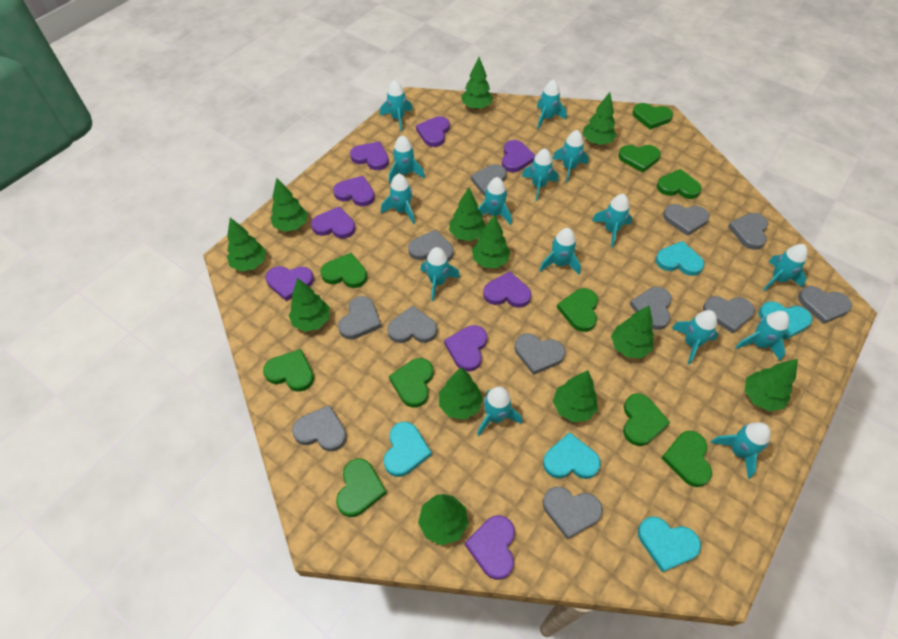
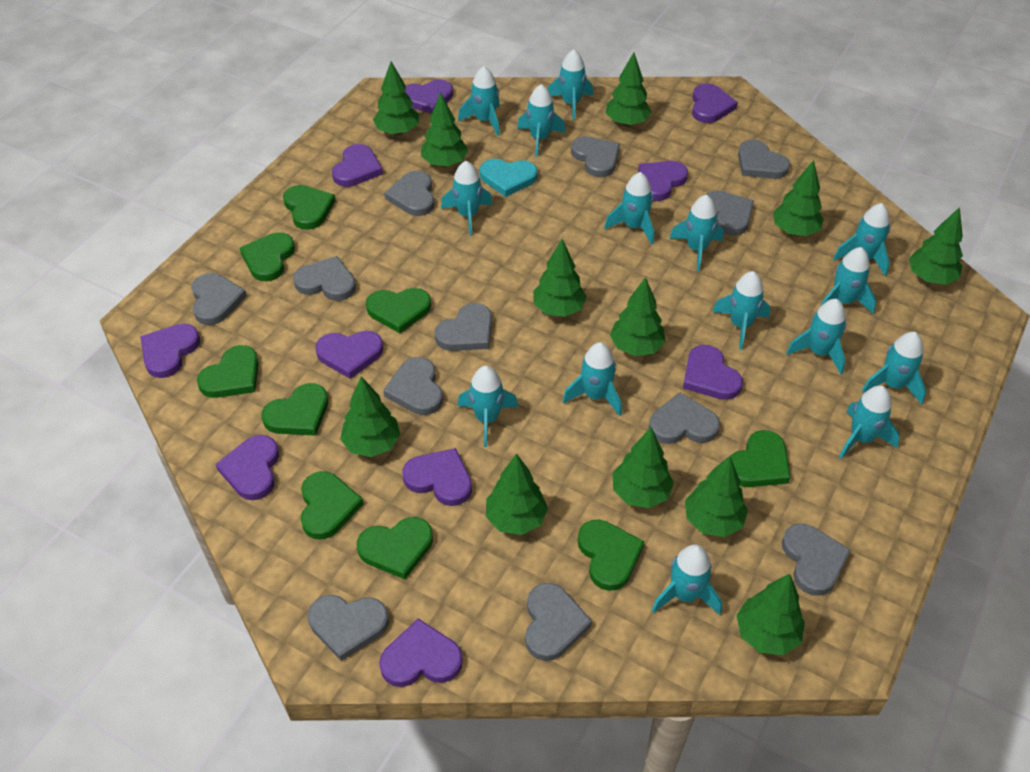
green heart: [263,349,314,392] [321,253,367,288] [336,458,387,517] [389,358,433,407] [557,288,598,332] [619,145,661,173] [623,394,670,446] [632,103,673,129] [657,169,702,199] [661,431,712,487] = 10 -> [197,345,259,398] [240,232,295,281] [261,383,328,436] [283,185,335,230] [301,471,363,540] [357,517,433,579] [366,288,431,333] [578,520,644,591] [730,430,791,487] = 9
purple heart: [266,266,314,301] [311,206,355,239] [333,176,375,206] [350,142,389,170] [416,116,450,147] [444,325,487,372] [465,515,515,580] [483,271,531,308] [502,140,536,172] = 9 -> [140,324,200,378] [216,435,279,500] [315,331,383,379] [332,144,383,187] [379,618,463,687] [402,448,472,506] [405,80,453,114] [638,161,688,201] [683,345,743,400] [692,83,738,123] = 10
turquoise heart: [384,422,432,477] [543,432,601,479] [638,516,701,572] [656,241,704,276] [758,301,812,340] = 5 -> [480,159,538,197] = 1

